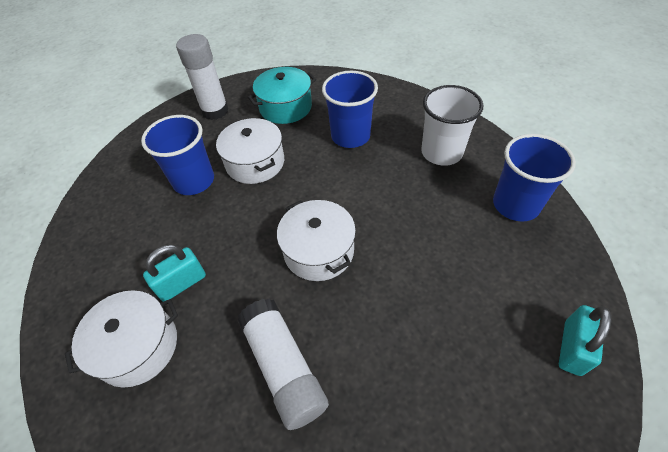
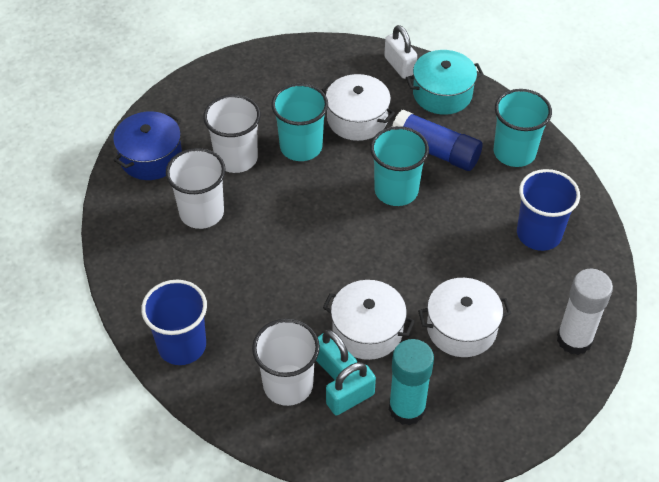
blue cup: [141,115,214,195] [322,71,378,148] [493,134,576,222] = 3 -> [141,280,207,365] [517,169,580,251] = 2
blue glue stick: none = 0 -> [392,110,482,171] = 1
blue pot: none = 0 -> [113,111,182,180] = 1
turquoise cup: none = 0 -> [272,83,328,161] [370,126,429,206] [494,89,552,167] = 3
turquoise glue stick: none = 0 -> [389,339,434,426] = 1
white cup: [421,85,484,166] = 1 -> [166,148,226,229] [203,94,261,173] [252,319,320,406] = 3
white glue stick: [176,34,229,120] [237,299,329,430] = 2 -> [557,269,613,355] = 1
white padlock: none = 0 -> [384,25,417,79] = 1

